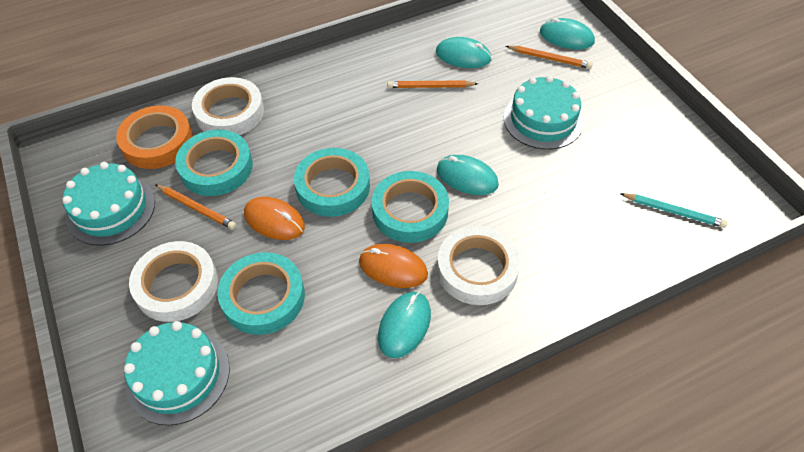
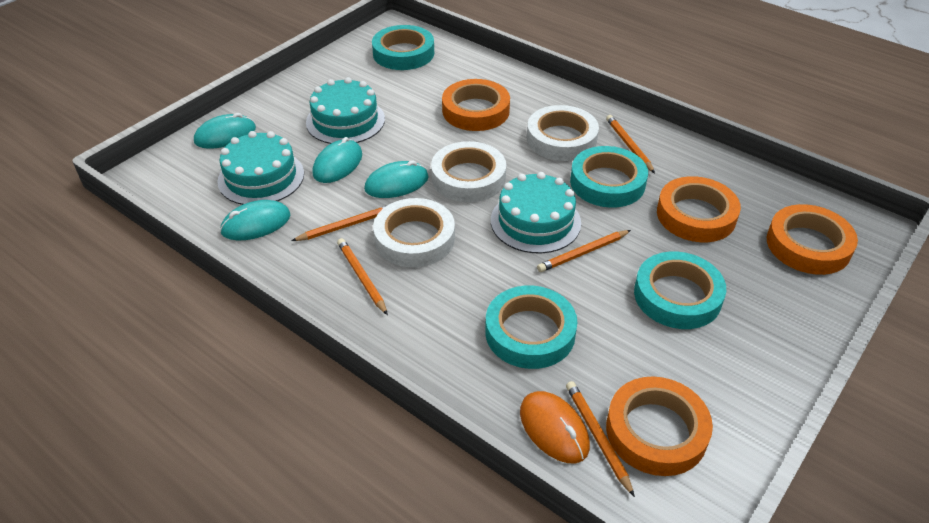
orange mouse: [244,197,305,240] [359,244,428,288] = 2 -> [520,391,590,463] = 1
orange pencil: [155,184,236,230] [387,80,478,88] [506,46,593,69] = 3 -> [291,206,386,241] [337,238,388,315] [537,230,631,272] [566,381,635,497] [606,115,655,173] = 5
orange tape: [116,105,193,169] = 1 -> [442,79,510,131] [606,376,713,476] [657,176,741,242] [767,204,858,275] = 4
turquoise pencil: [620,193,728,228] = 1 -> none = 0

